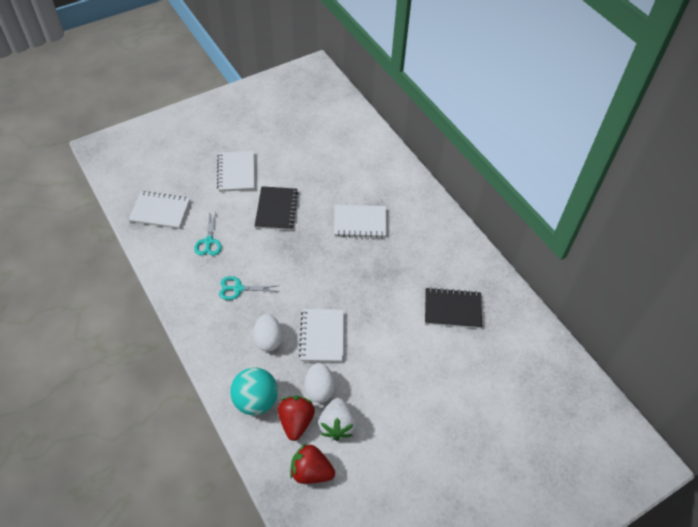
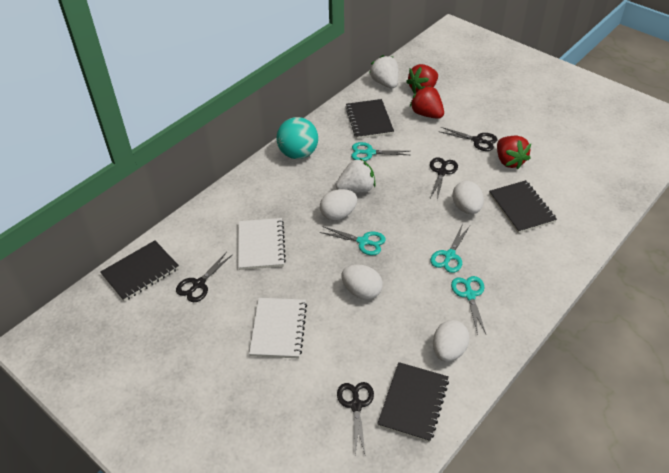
black notebook: [255,186,298,230] [425,287,482,329] = 2 -> [100,240,179,301] [345,99,394,139] [377,362,449,442] [489,180,557,233] = 4
black scissors: none = 0 -> [176,252,233,302] [337,382,374,456] [430,157,458,200] [440,127,497,151] = 4
red strawberry: [278,396,315,441] [290,443,335,484] = 2 -> [406,64,438,94] [410,86,444,119] [497,136,531,169] = 3
turquoise scissors: [194,210,222,256] [219,276,277,300] = 2 -> [320,226,386,256] [351,142,409,161] [430,224,470,273] [451,276,486,335] = 4
white egg: [253,314,282,352] [305,363,335,403] = 2 -> [320,189,357,220] [341,264,383,300] [433,320,470,362] [452,181,484,214] = 4
white notebook: [128,191,190,229] [217,151,255,192] [299,309,344,362] [334,205,387,238] = 4 -> [238,218,286,270] [249,298,307,358] = 2
white strawberry: [318,398,356,441] = 1 -> [336,158,376,193] [369,55,399,88] = 2

